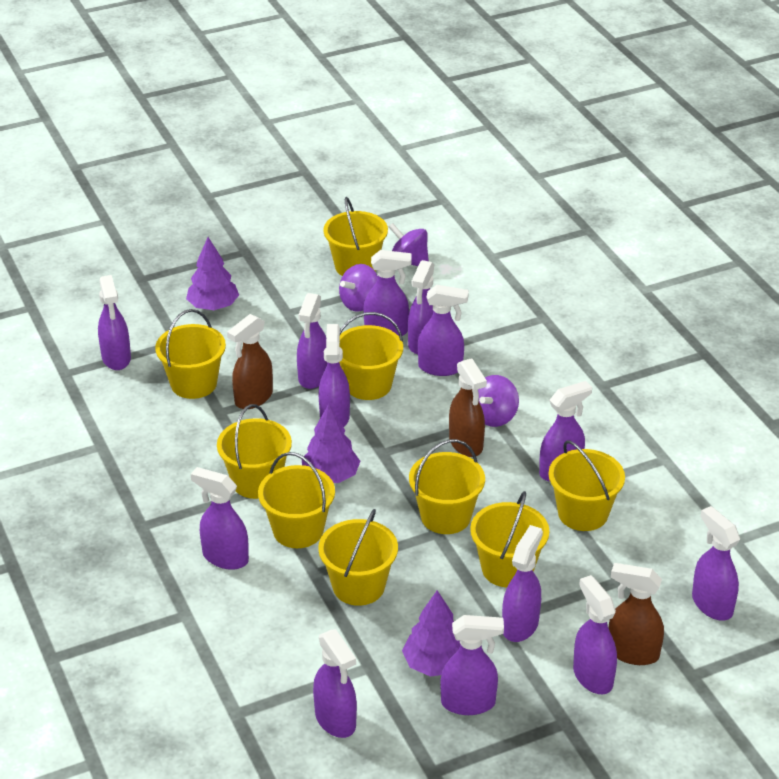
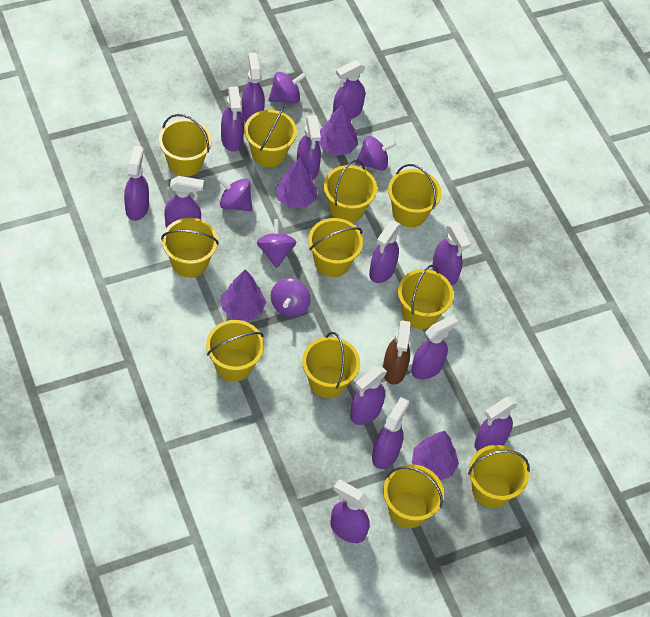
brown spray bottle: [227,314,273,409] [449,358,487,457] [609,563,664,665] = 3 -> [383,320,411,385] = 1
purple spinning top: [339,264,378,312] [389,223,429,266] [478,375,519,427] = 3 -> [217,176,253,211] [257,219,296,268] [269,72,306,103] [271,278,311,317] [355,136,396,171] = 5
purple tree: [186,237,239,310] [302,404,360,483] [402,590,460,677] = 3 -> [222,269,266,321] [275,157,318,208] [318,104,358,156] [412,431,459,480] = 4
yellow bucket: [155,309,226,399] [217,404,292,499] [258,452,335,548] [318,509,398,606] [324,197,388,276] [339,312,403,400] [409,439,485,534] [470,491,549,587] [548,440,625,531] = 9 -> [159,114,212,177] [161,218,219,278] [206,320,264,382] [244,106,297,167] [302,332,360,398] [308,218,363,277] [324,160,377,223] [383,464,444,528] [388,164,441,227] [398,264,454,329] [468,445,530,508] = 11

